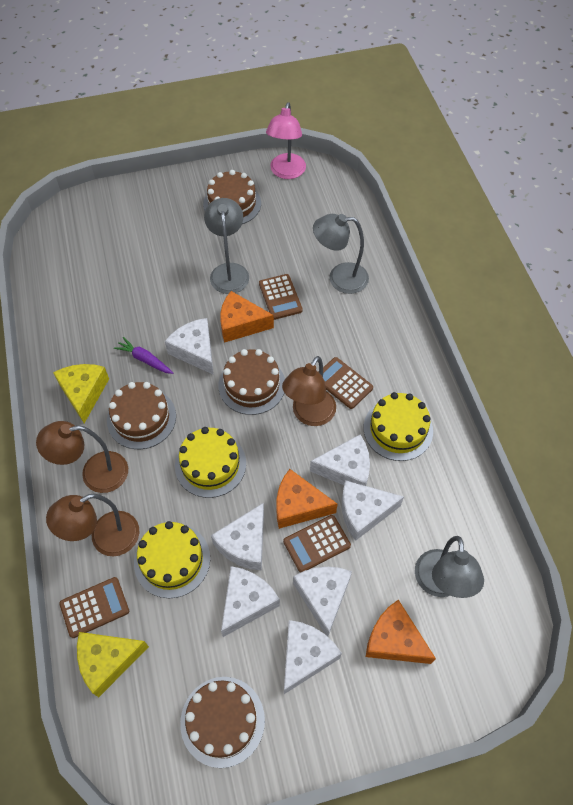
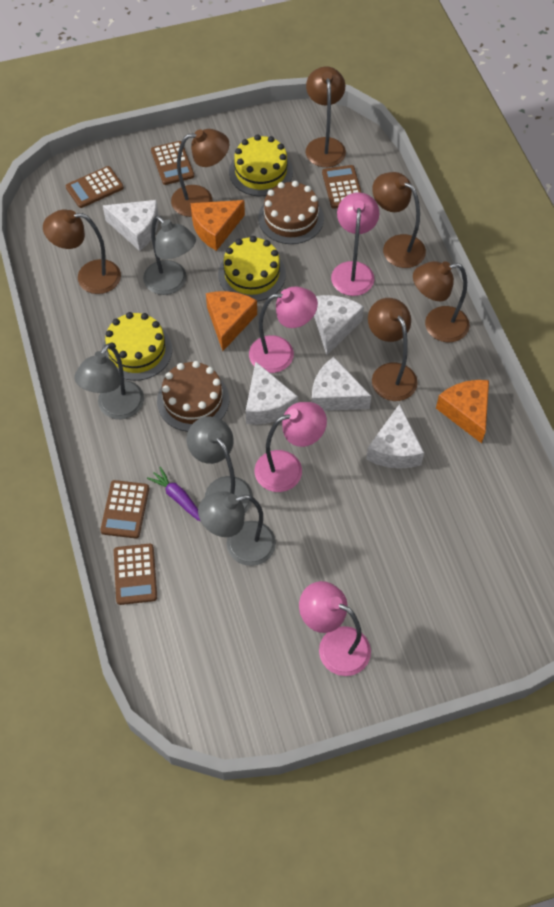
brown cake: [107,382,176,449] [180,677,265,768] [203,170,261,224] [218,349,285,415] = 4 -> [157,361,229,432] [258,181,324,244] = 2
brown calculator: [59,577,129,638] [259,274,303,320] [283,515,351,573] [323,357,373,409] = 4 -> [66,166,124,208] [100,480,149,538] [114,544,157,605] [151,141,194,185] [322,165,362,209] = 5
brown lamp: [36,421,128,493] [46,494,139,556] [282,356,336,426] = 3 -> [43,210,121,294] [171,129,229,217] [306,66,346,167] [368,298,418,401] [372,172,426,268] [413,261,470,342] = 6
grey lamp: [204,198,249,294] [313,214,369,294] [415,536,484,598] = 3 -> [74,344,144,419] [143,216,196,295] [187,416,253,513] [198,491,276,566] = 4
pink lamp: [266,102,306,179] = 1 -> [249,287,318,373] [254,402,327,492] [299,581,371,676] [331,192,379,296] = 4
white cheese: [165,318,214,375] [211,503,264,570] [221,566,280,637] [284,620,342,694] [293,567,352,637] [310,434,370,486] [342,480,404,541] = 7 -> [103,200,159,251] [246,362,298,425] [312,357,371,411] [314,295,364,355] [366,404,424,469] = 5
yellow cheese: [53,364,109,423] [77,632,149,697] = 2 -> none = 0

